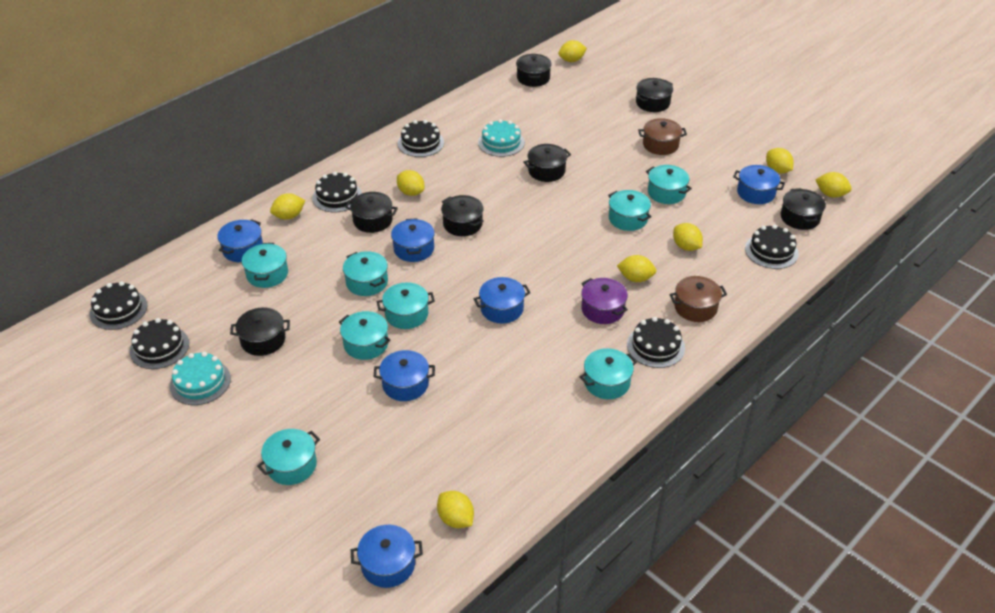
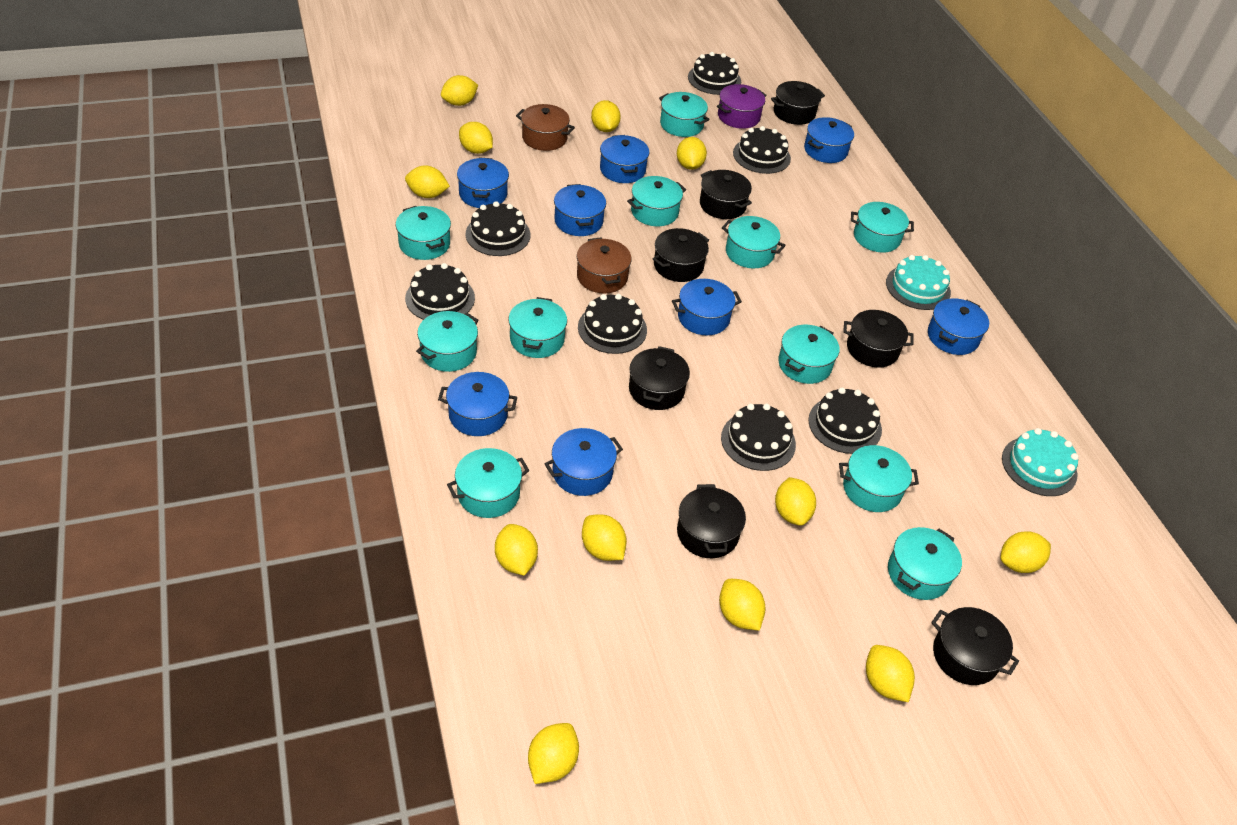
black cake: [90,281,147,330] [130,318,189,369] [312,172,362,212] [398,120,444,157] [627,317,685,368] [745,225,799,269] = 6 -> [405,263,475,320] [466,201,530,256] [578,294,647,354] [688,52,741,95] [721,403,796,471] [733,126,791,174] [808,387,882,454] = 7
blue pot: [217,219,263,262] [351,525,423,588] [374,350,435,401] [391,218,435,262] [474,277,531,324] [733,165,785,204] = 6 -> [438,372,517,436] [457,157,509,208] [545,428,623,496] [554,184,606,236] [600,135,650,183] [672,279,742,335] [804,117,854,163] [928,298,989,355] = 8
turquoise pot: [242,243,288,288] [257,429,320,485] [339,311,391,360] [343,251,388,296] [377,282,435,329] [580,348,637,399] [608,190,652,231] [646,165,692,204] = 8 -> [396,206,451,260] [416,311,479,372] [447,448,530,518] [508,297,567,358] [627,176,686,226] [659,92,709,137] [722,216,786,268] [778,325,840,384] [839,445,919,512] [851,202,914,252] [888,527,962,600] = 11
yellow lemon: [270,193,305,220] [397,170,424,196] [437,491,474,528] [558,40,587,62] [617,255,656,282] [673,223,703,251] [766,148,794,173] [815,172,852,198] = 8 -> [405,165,450,198] [441,75,478,106] [459,122,493,154] [495,524,538,576] [528,723,579,784] [582,514,627,561] [591,100,621,132] [677,137,707,170] [719,579,766,631] [775,477,816,526] [866,645,915,702] [1001,531,1051,573] = 12

